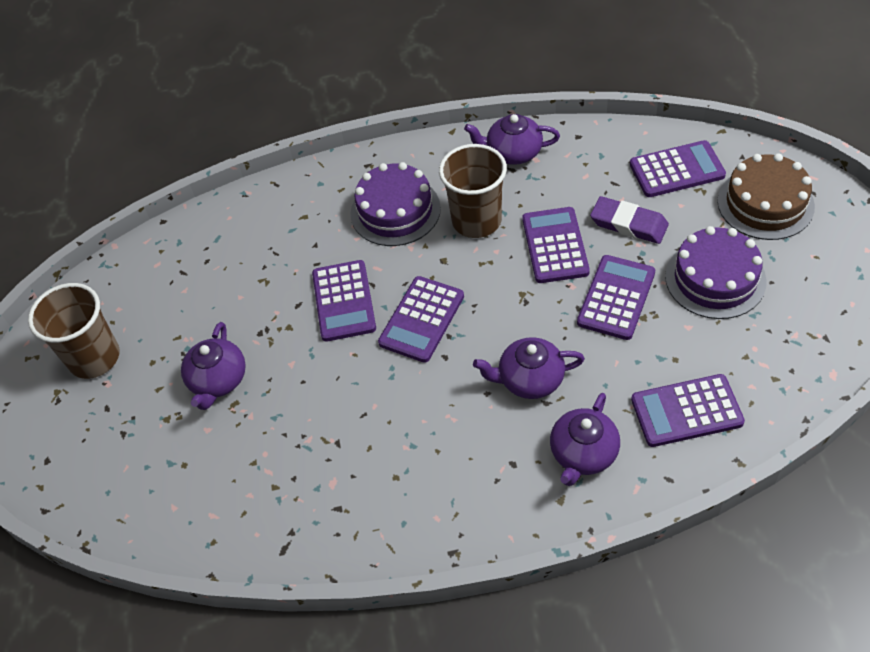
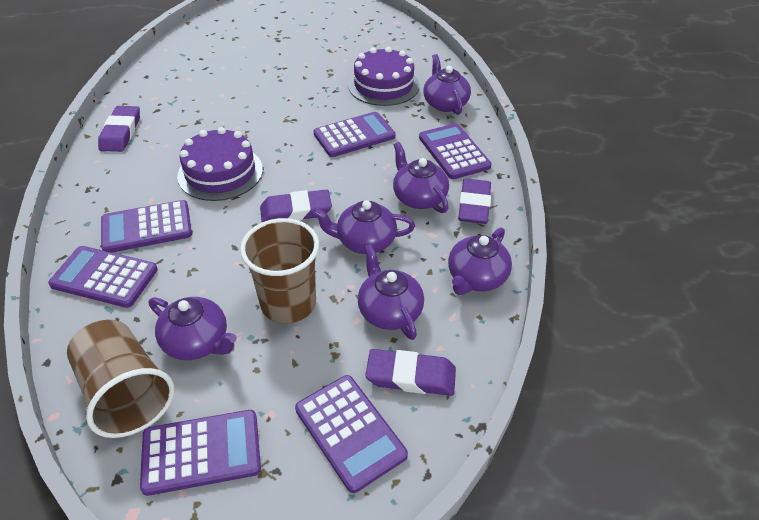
brown cake: [717,153,815,240] = 1 -> none = 0
purple eraser: [590,196,669,244] = 1 -> [98,106,140,152] [260,189,332,222] [365,349,456,396] [458,178,491,224] = 4
purple teapot: [181,322,246,410] [464,114,560,165] [473,337,585,399] [550,393,620,486] = 4 -> [149,297,237,360] [313,200,415,254] [358,244,424,340] [393,142,449,213] [423,54,471,115] [448,227,512,295] = 6

